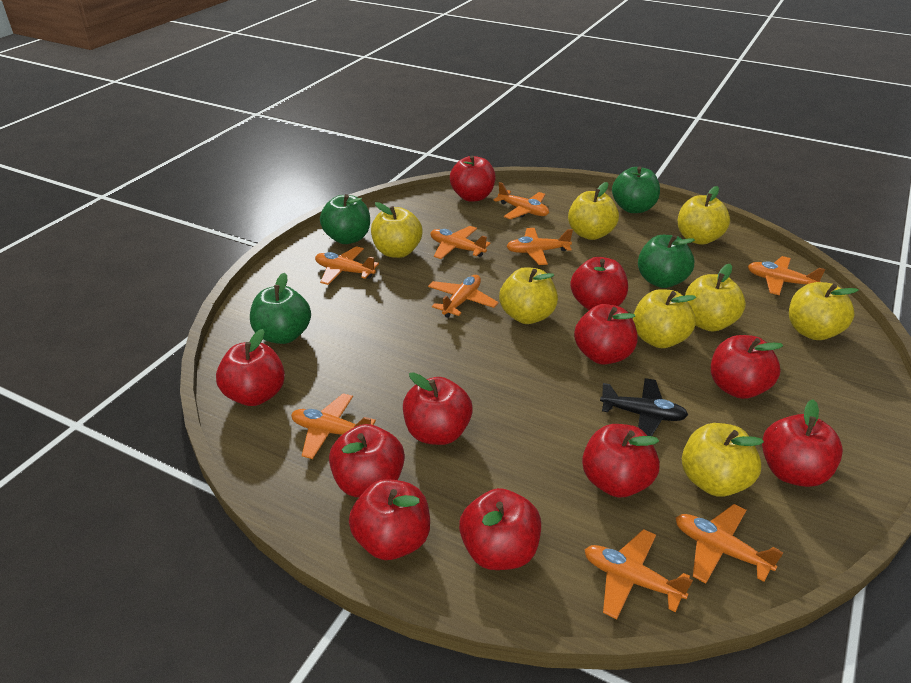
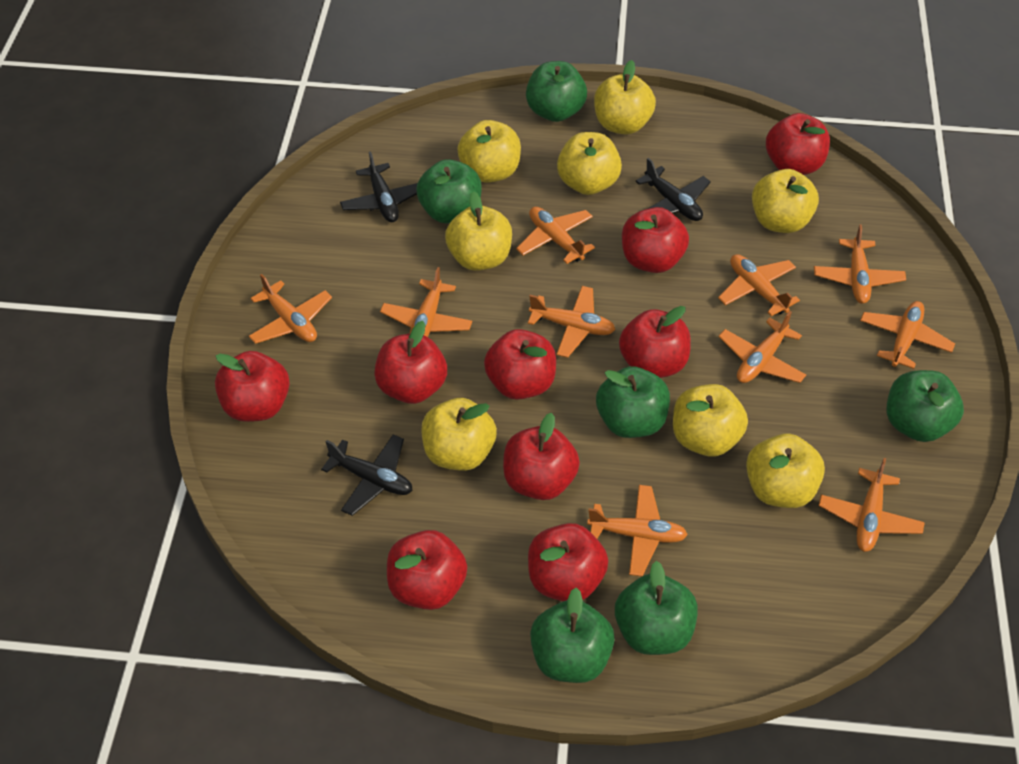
black plane: [600,378,688,436] = 1 -> [321,434,413,516] [340,151,418,222] [636,158,711,221] = 3
green apple: [250,273,311,344] [320,194,370,244] [612,166,660,213] [638,235,695,288] = 4 -> [416,159,482,223] [526,61,587,122] [530,588,615,683] [596,366,670,438] [615,561,698,655] [887,370,964,442] = 6
orange plane: [291,393,376,459] [315,246,379,285] [428,275,498,318] [430,226,491,259] [493,182,549,219] [506,228,573,265] [584,529,693,619] [676,504,784,583] [748,256,825,295] = 9 -> [249,274,332,344] [380,267,472,337] [516,207,595,264] [528,286,616,358] [587,485,688,576] [718,254,800,316] [718,311,806,383] [814,224,906,304] [818,458,925,552] [860,301,955,369] = 10
red apple: [216,329,285,406] [329,424,405,497] [349,479,430,560] [403,372,473,445] [450,156,496,202] [459,488,541,570] [570,257,628,310] [574,304,637,365] [582,424,660,497] [711,335,783,399] [762,399,843,487] = 11 -> [215,351,290,422] [374,321,447,404] [387,530,467,610] [484,329,556,400] [503,413,580,500] [528,523,608,601] [619,306,691,378] [622,207,689,273] [766,113,830,175] = 9

